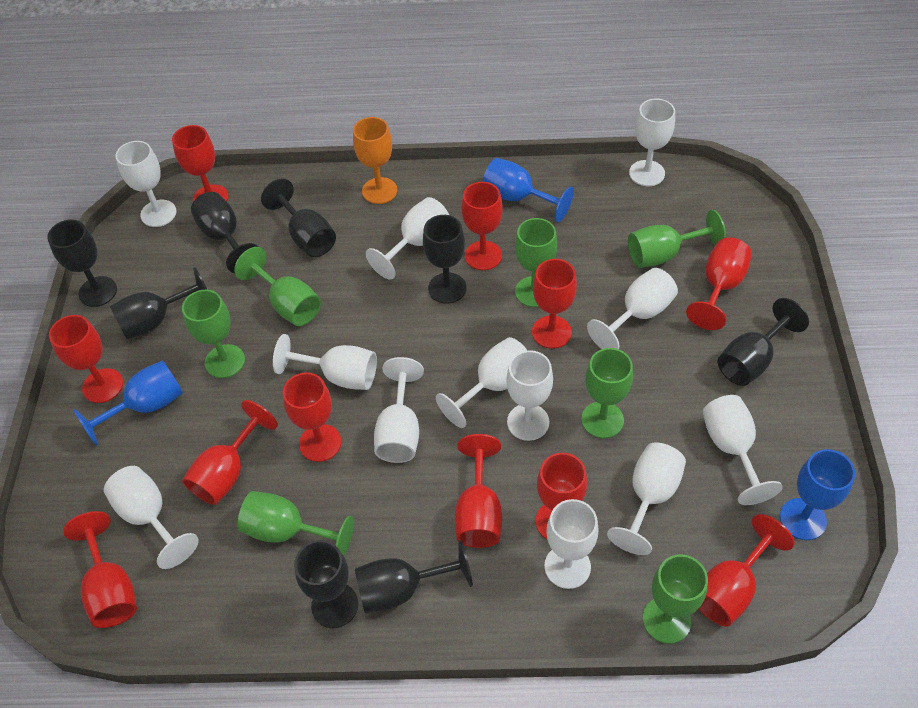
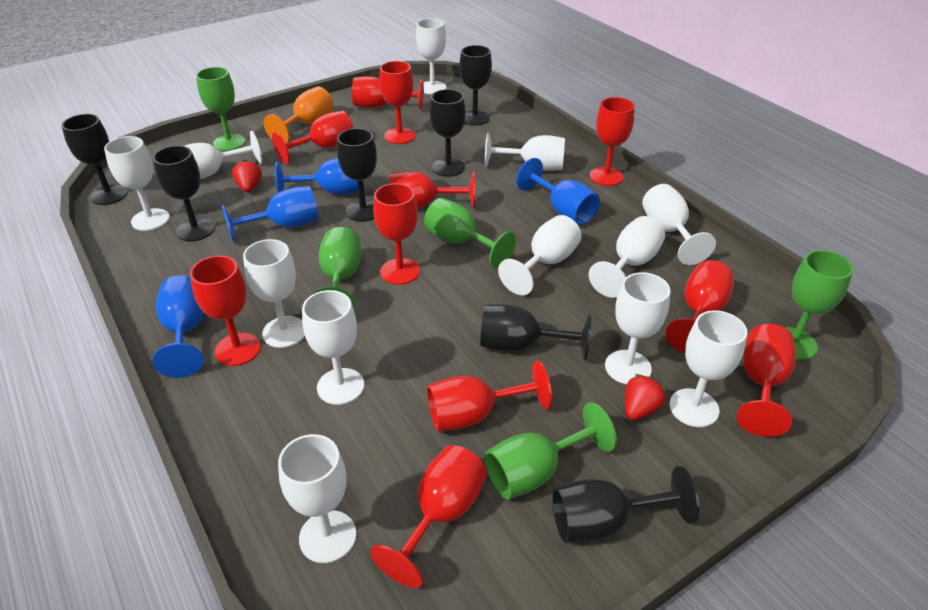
black goblet: [47,219,117,307] [110,267,207,340] [191,192,259,273] [261,178,336,257] [294,540,358,628] [355,540,473,613] [423,215,466,304] [718,298,809,386] = 8 -> [62,114,128,205] [153,145,215,241] [337,128,377,222] [430,89,466,177] [459,45,492,126] [480,304,591,360] [552,466,700,543] = 7
blue goblet: [73,360,183,446] [483,158,574,222] [780,449,855,540] = 3 -> [153,275,204,378] [222,186,319,242] [275,158,358,194] [516,158,600,225] = 4
green goblet: [182,290,245,378] [234,247,321,326] [238,491,354,556] [515,218,557,307] [581,348,633,438] [628,210,726,268] [643,554,708,644] = 7 -> [196,67,245,151] [312,227,361,309] [424,198,516,269] [484,402,617,499] [784,250,853,360] = 5
red strawberry: none = 0 -> [232,160,262,192] [625,374,666,420] = 2

